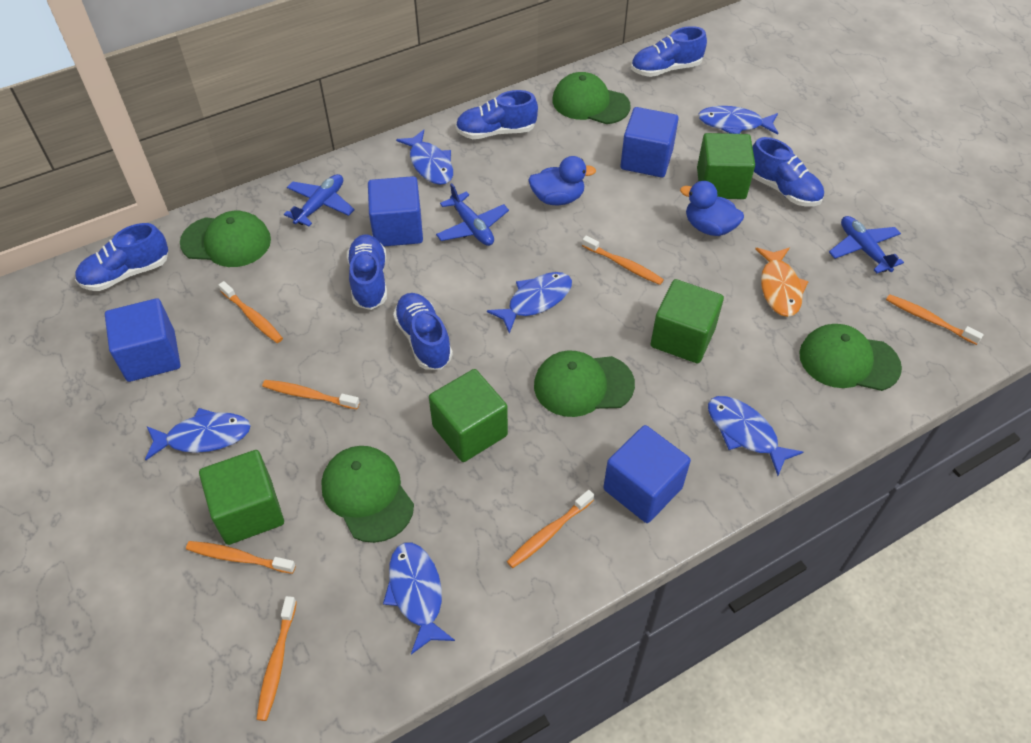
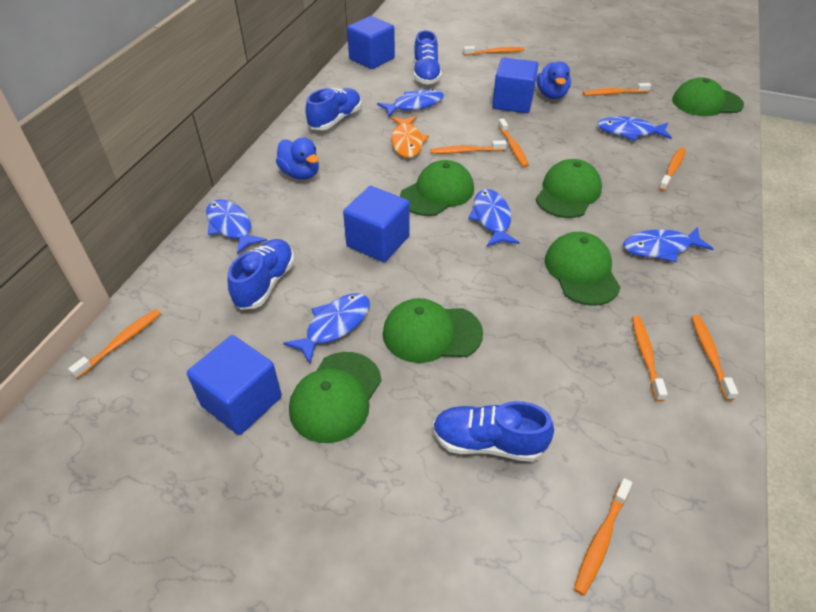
blue plane: [284,174,355,226] [436,183,509,246] [829,216,904,273] = 3 -> none = 0
blue shoe: [75,223,168,291] [347,234,387,310] [393,293,453,370] [455,90,538,139] [631,26,707,77] [752,137,824,206] = 6 -> [227,239,294,310] [305,88,361,130] [414,30,442,85] [433,401,554,462] = 4
green cap: [180,211,271,267] [321,446,414,543] [534,350,635,417] [552,72,631,124] [799,324,902,391] = 5 -> [289,352,382,443] [383,298,483,363] [400,160,474,216] [536,159,602,218] [545,232,621,306] [672,77,744,116] = 6
green cube: [199,450,284,545] [429,369,508,462] [651,279,724,363] [697,133,755,199] = 4 -> none = 0
orange toothbrush: [186,541,296,574] [219,281,283,343] [256,596,297,721] [262,380,360,409] [507,490,594,568] [582,235,664,285] [886,294,984,345] = 7 -> [68,309,161,379] [431,140,507,154] [463,46,524,55] [498,118,529,167] [574,478,632,596] [583,83,651,96] [632,316,668,402] [659,147,686,191] [692,315,738,401] = 9

